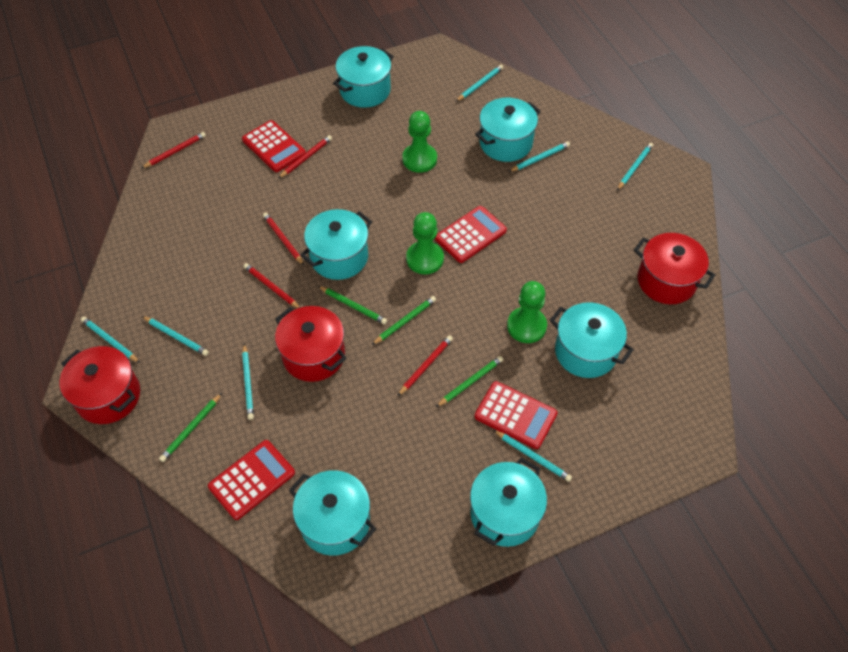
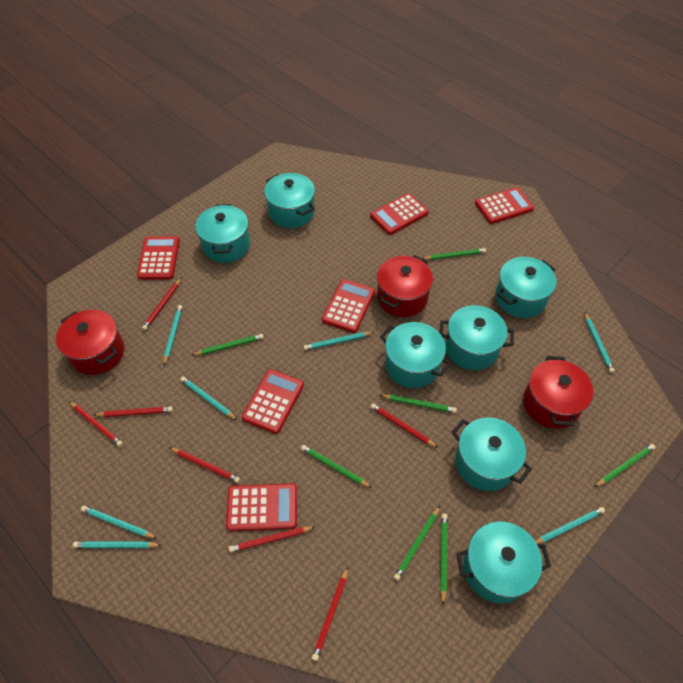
green pawn: [402,111,437,173] [406,212,444,274] [507,281,547,343] = 3 -> none = 0
green pencil: [159,393,222,462] [318,286,387,324] [372,296,436,345] [436,356,503,407] = 4 -> [192,334,264,355] [301,445,372,488] [380,395,457,413] [394,506,440,581] [422,248,486,260] [440,514,448,605] [595,444,655,487] = 7
red calculator: [208,440,295,520] [242,120,306,172] [435,206,507,263] [474,381,557,449] = 4 -> [137,236,180,280] [226,483,297,531] [242,369,304,434] [322,279,375,333] [370,193,429,235] [475,187,534,224] = 6
red pencil: [142,132,206,168] [243,263,300,308] [263,213,304,265] [278,135,332,178] [398,335,453,396] = 5 -> [69,401,123,447] [94,407,173,417] [142,278,181,330] [170,448,240,483] [229,526,315,552] [312,567,348,661] [370,403,438,448] = 7
turquoise pot: [289,470,376,556] [300,209,372,280] [333,46,394,108] [470,458,547,547] [475,98,541,162] [550,302,634,378] = 6 -> [195,204,250,263] [264,173,315,228] [380,322,451,388] [439,305,514,370] [452,418,532,491] [456,522,551,603] [495,257,556,318] = 7

